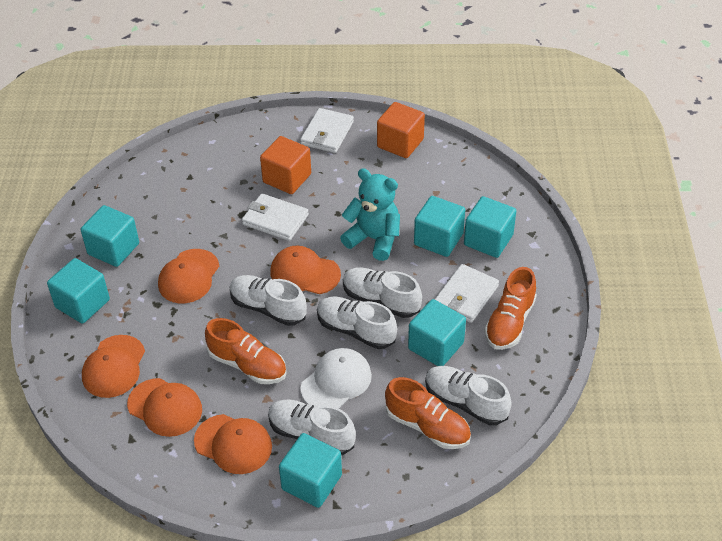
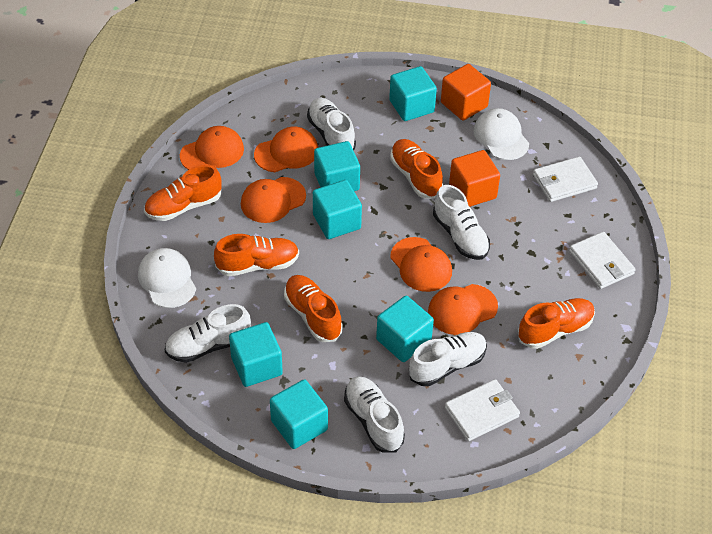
orange shoe: [205,318,287,384] [385,377,471,449] [484,267,537,350] = 3 -> [144,165,222,221] [214,234,299,276] [284,275,343,342] [390,139,443,199] [518,298,595,349] = 5
turquoise teddy bear: [340,168,400,261] = 1 -> none = 0
white cap: [301,348,372,408] = 1 -> [138,248,196,308] [473,108,529,160] = 2

